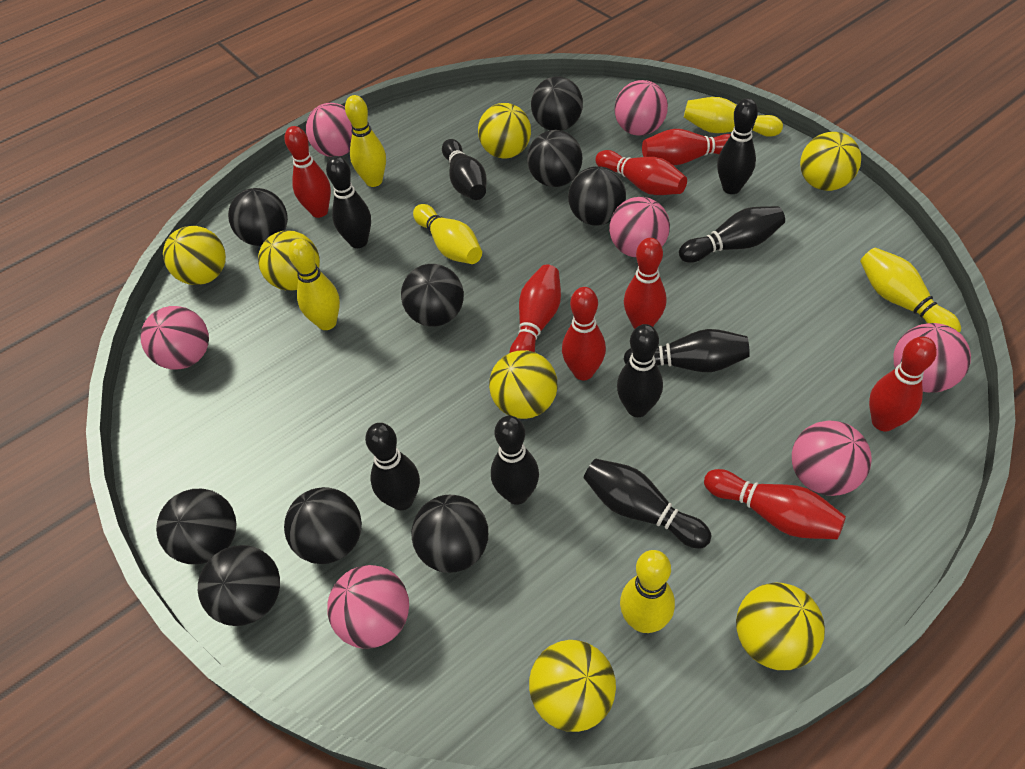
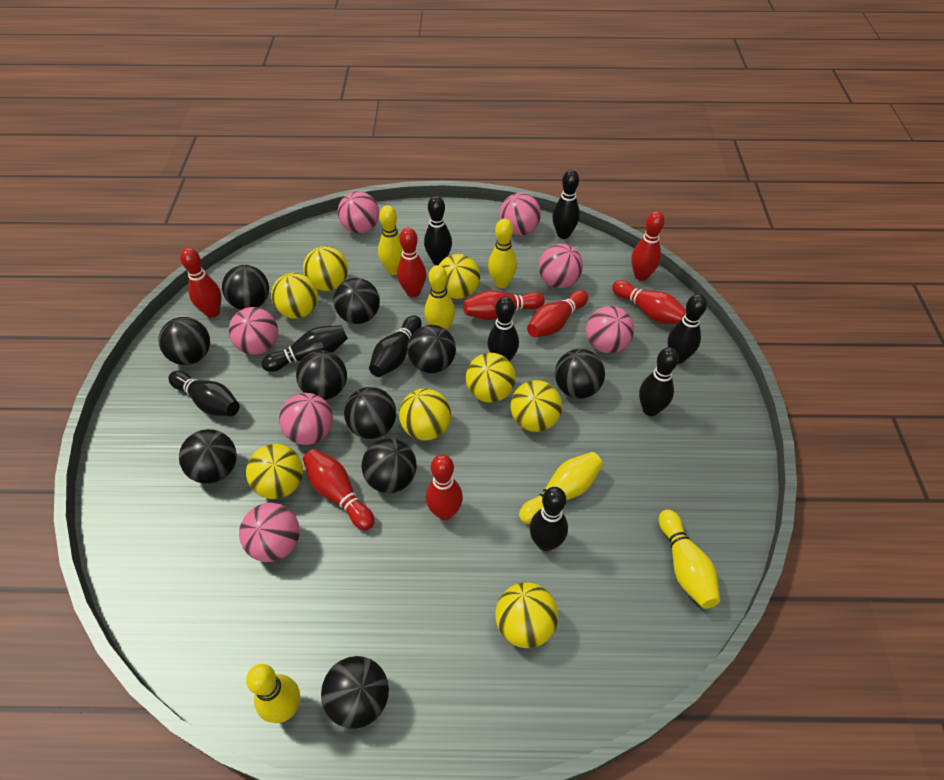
black ball: [156,489,236,564] [198,545,280,626] [228,188,288,246] [284,487,362,564] [401,264,464,326] [411,495,488,573] [527,130,582,187] [531,76,583,131] [568,166,626,226] = 9 -> [158,317,210,365] [179,429,237,484] [222,265,269,310] [296,350,347,400] [321,656,389,729] [333,278,380,324] [344,387,396,439] [362,438,417,493] [407,325,456,373] [555,349,605,399] = 10
yellow ball: [163,226,226,285] [258,231,320,291] [478,103,531,158] [489,350,557,419] [529,640,616,732] [736,582,825,670] [800,132,861,191] = 7 -> [246,444,303,499] [271,273,318,319] [303,246,348,291] [399,389,451,441] [439,254,480,299] [466,353,516,403] [495,582,558,648] [510,380,562,432] = 8

